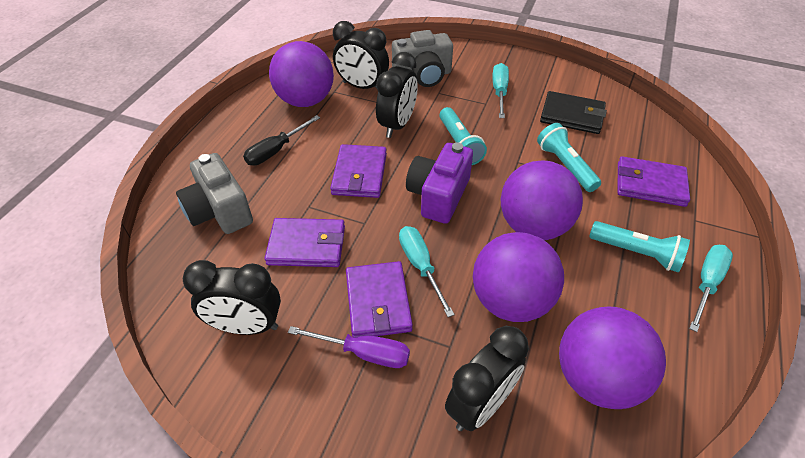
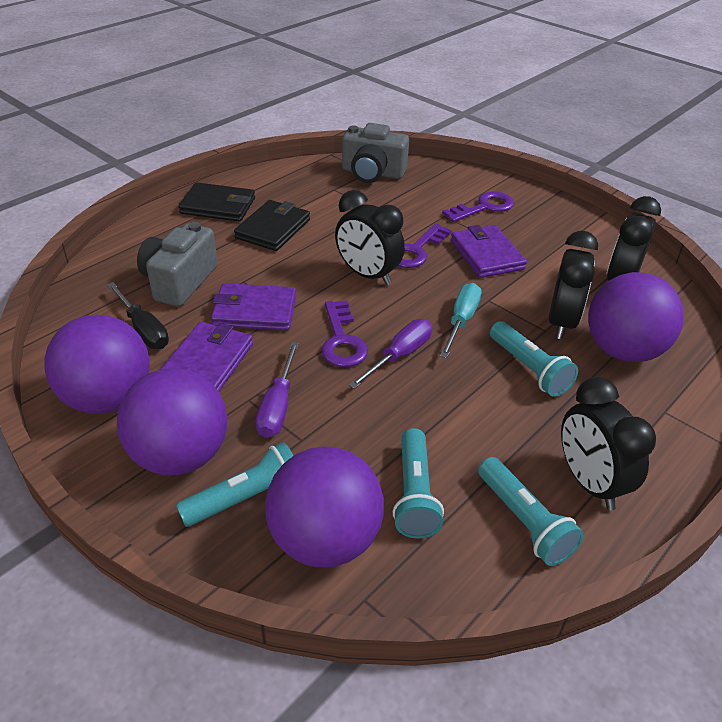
black wallet: [540,91,607,134] = 1 -> [178,182,255,222] [234,200,310,251] = 2
purple camera: [406,143,473,224] = 1 -> none = 0
purple key: none = 0 -> [321,300,368,367] [398,223,452,268] [442,191,514,222] = 3
purple screwdriver: [288,326,410,368] = 1 -> [256,342,299,438] [348,319,432,389] = 2
purple wallet: [264,218,345,267] [330,144,387,198] [346,261,413,338] [618,156,690,207] = 4 -> [160,322,253,392] [211,283,296,331] [451,225,527,278] = 3
turquoise flashlight: [439,107,487,165] [537,123,601,192] [589,221,690,273] = 3 -> [176,442,294,527] [393,428,444,539] [478,457,584,566] [490,321,578,397] = 4
turquoise screwdriver: [399,226,455,317] [493,63,509,118] [689,245,733,332] = 3 -> [440,283,481,358] = 1

